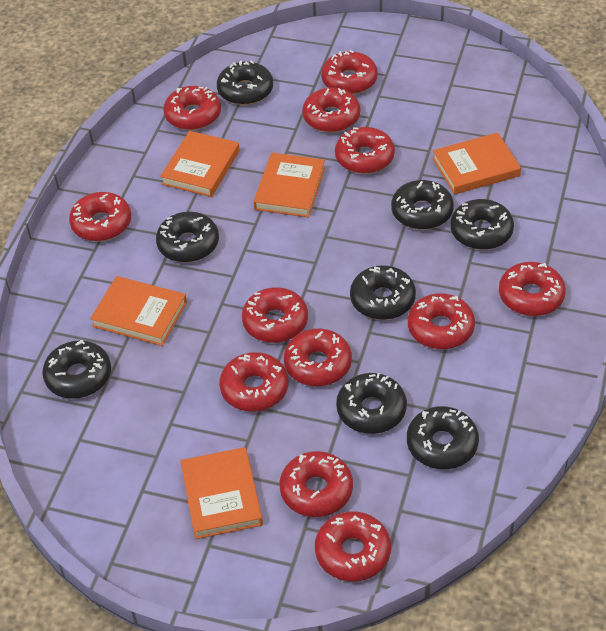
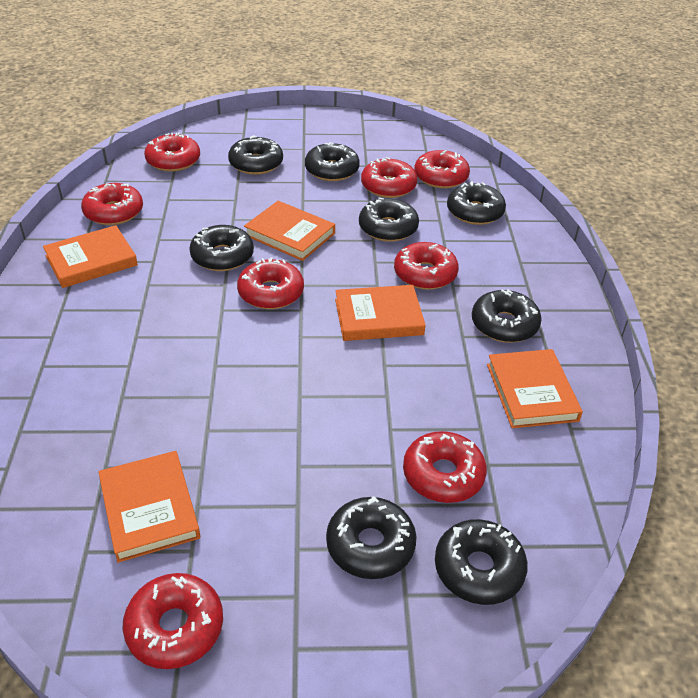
red donut: [69,192,131,241] [163,86,221,130] [219,352,289,411] [242,287,308,343] [280,451,353,517] [284,329,352,386] [302,88,360,132] [315,511,391,581] [321,50,378,94] [335,127,395,174] [408,293,475,349] [499,262,566,316] = 12 -> [81,183,143,225] [122,573,223,669] [144,132,200,172] [237,258,304,309] [361,157,417,198] [394,242,459,290] [403,431,487,503] [414,150,470,189] = 8

